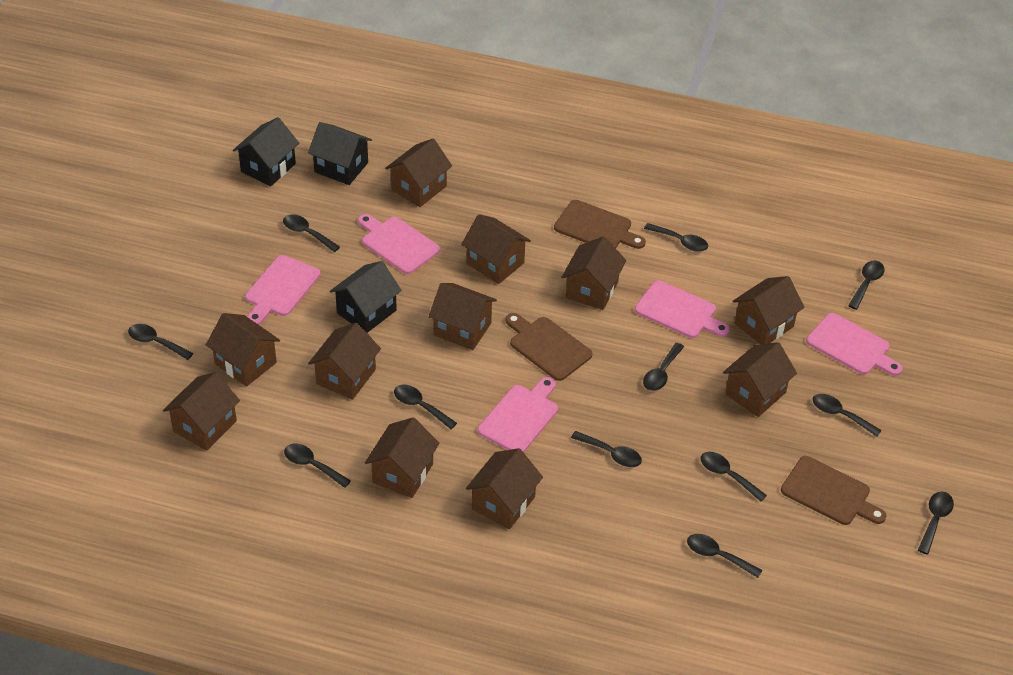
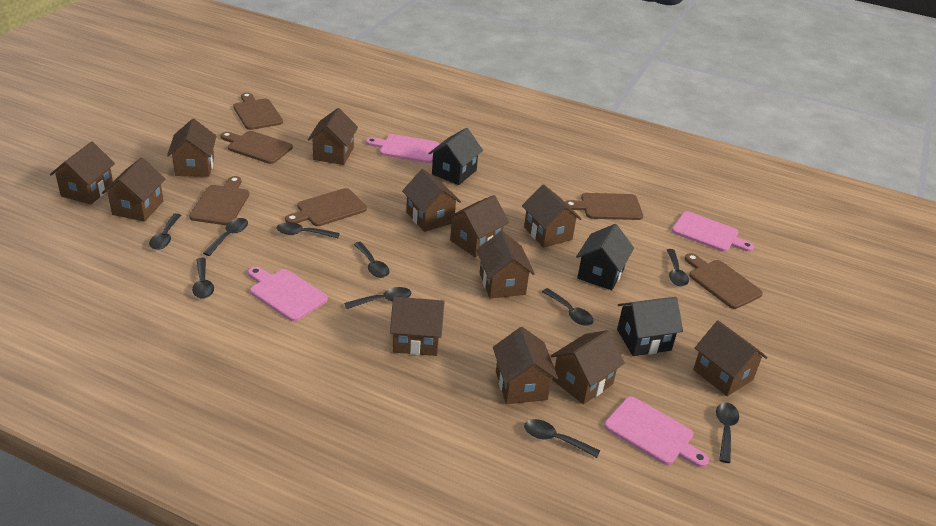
black spoon: [128,324,193,360] [283,214,340,252] [284,444,351,488] [394,385,457,429] [571,431,642,467] [643,343,684,391] [644,223,708,252] [687,534,762,578] [701,452,767,501] [813,394,882,437] [848,261,885,310] [918,492,954,555] = 12 -> [149,213,181,250] [192,258,214,299] [203,218,248,256] [276,222,340,238] [344,287,412,309] [354,242,390,278] [524,419,600,458] [542,288,594,326] [667,249,689,287] [716,402,739,463] = 10
brown cutting board: [505,313,593,381] [554,200,646,249] [781,456,886,525] = 3 -> [189,176,249,225] [220,131,293,164] [233,93,283,130] [285,188,367,226] [565,193,643,220] [685,253,763,309] = 6
brown house: [163,372,240,451] [206,313,280,387] [308,323,381,400] [365,418,439,498] [385,138,452,207] [428,283,497,350] [461,214,531,284] [466,448,543,529] [561,236,626,310] [723,342,797,417] [733,276,805,344] = 11 -> [50,141,115,204] [102,157,165,222] [167,119,216,177] [308,108,358,165] [390,297,444,356] [402,169,461,232] [447,195,509,257] [476,231,535,298] [493,327,558,404] [522,184,581,248] [551,330,625,404] [693,320,767,396] = 12
pink cutting board: [245,255,321,325] [358,214,440,274] [478,377,558,453] [635,280,730,338] [806,313,903,376] = 5 -> [248,266,328,321] [366,134,439,163] [604,396,709,467] [672,211,754,252] = 4

